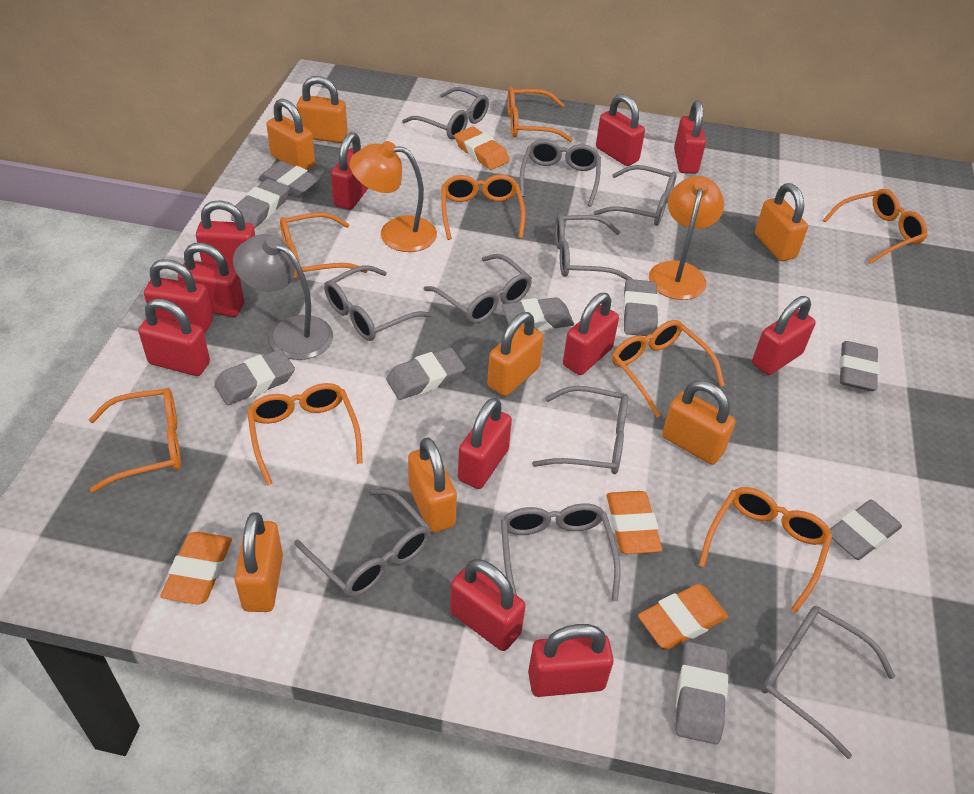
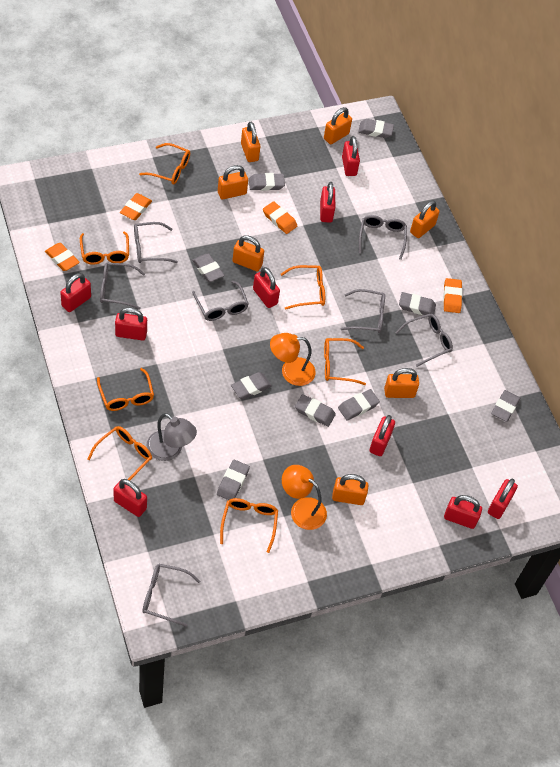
grey glasses: [294,489,431,598] [324,265,433,341] [402,87,489,139] [423,254,532,324] [501,503,621,601] [520,139,601,207] [532,386,628,474] [555,214,632,280] [593,165,677,226] [761,606,895,759] = 10 -> [100,263,145,310] [134,222,178,263] [143,564,200,627] [192,281,248,321] [341,289,385,333] [359,215,407,260] [395,314,453,367] = 7
orange glasses: [89,388,181,493] [247,383,363,486] [280,212,368,279] [441,174,525,240] [507,87,573,142] [612,320,724,417] [699,487,833,613] [823,189,927,264] = 8 -> [80,231,129,265] [87,426,152,480] [97,368,154,411] [139,143,190,184] [220,498,278,553] [281,265,325,310] [324,338,366,385] = 7
red padlock: [138,299,210,376] [144,259,213,333] [178,243,244,317] [196,200,255,268] [331,132,368,210] [450,559,526,651] [458,398,512,489] [528,624,614,697] [563,293,619,375] [596,94,645,166] [674,100,706,174] [752,296,816,375] = 12 -> [60,273,91,312] [113,479,147,517] [115,308,147,341] [253,267,280,308] [320,182,335,223] [342,136,360,176] [369,415,395,456] [444,495,482,529] [488,479,518,519] = 9

